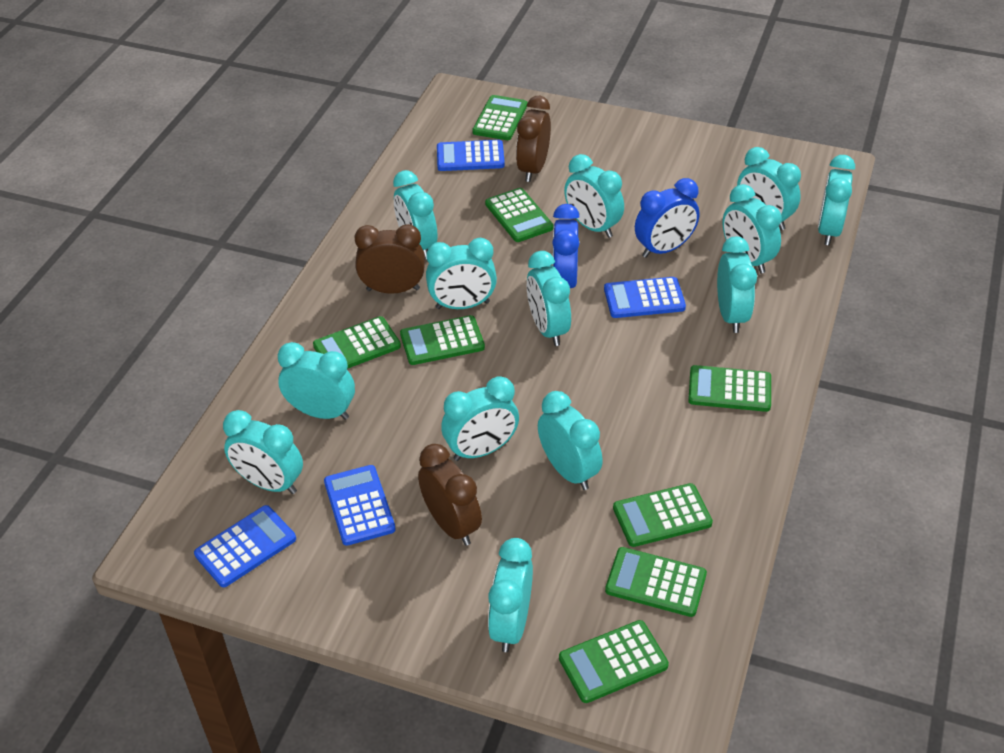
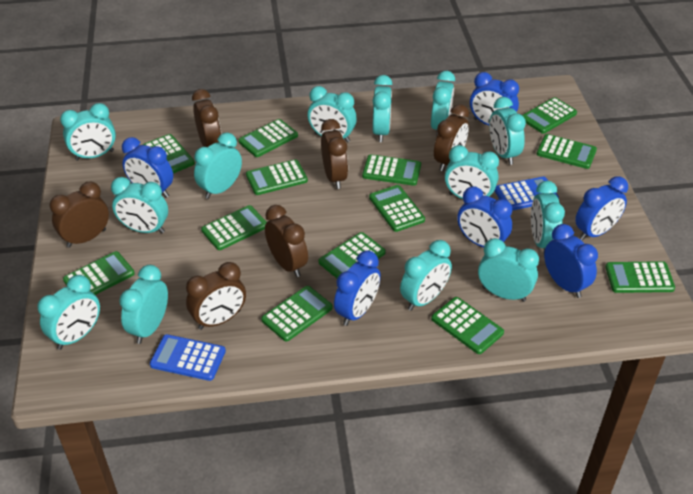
blue calculator: [194,505,296,587] [324,465,396,546] [437,140,505,171] [604,277,686,318] = 4 -> [150,334,226,381] [495,176,559,211] = 2
blue clock: [552,204,580,288] [635,178,700,258] = 2 -> [122,137,173,198] [334,250,381,326] [457,187,512,247] [470,72,519,125] [544,224,598,298] [575,176,628,241] = 6
brown clock: [354,224,425,294] [418,444,482,546] [516,96,551,182] = 3 -> [50,182,109,248] [186,262,246,330] [192,89,221,147] [265,205,308,277] [321,119,348,189] [434,104,469,171] = 6
green calculator: [313,316,401,369] [400,315,485,365] [472,95,527,140] [485,188,553,242] [559,620,669,703] [605,547,707,617] [613,483,713,547] [688,365,771,412] = 8 -> [63,251,135,295] [143,134,195,173] [201,205,267,250] [238,119,298,157] [246,159,308,195] [261,286,333,342] [319,232,386,278] [362,154,421,186] [369,185,425,232] [431,297,504,354] [522,97,577,134] [537,134,597,169] [605,261,675,293] = 13

